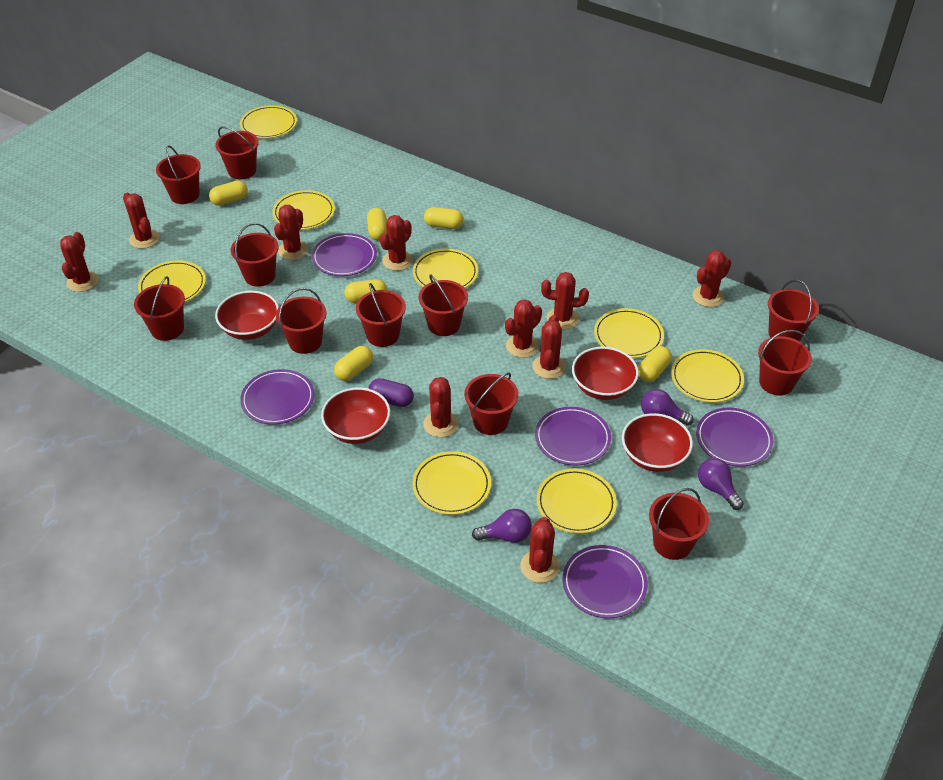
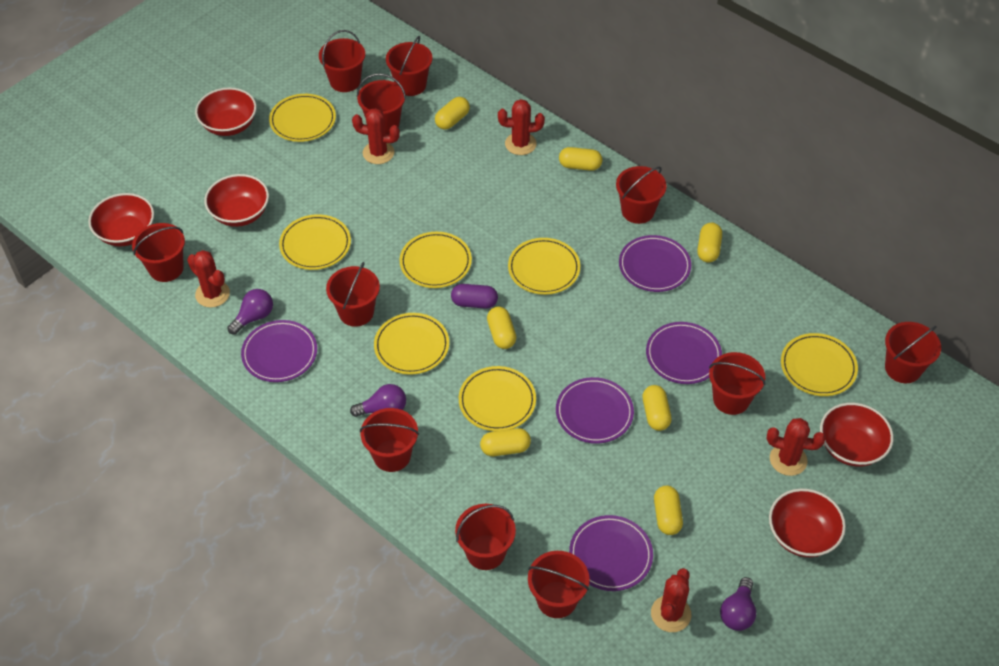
red bowl: [215,291,279,340] [321,387,390,444] [572,347,639,400] [622,413,693,472] = 4 -> [88,193,154,247] [195,87,257,136] [204,174,269,227] [769,488,846,557] [820,403,894,467] = 5
red cactus: [60,232,99,292] [123,193,160,249] [274,205,308,260] [380,215,413,271] [423,377,459,437] [505,299,542,358] [520,517,560,583] [532,315,566,379] [541,272,589,330] [692,250,731,307] = 10 -> [187,250,230,308] [352,108,400,164] [498,99,545,155] [651,568,691,632] [767,418,826,476] = 5
yellow capsule: [209,181,248,206] [334,346,373,381] [344,279,387,303] [367,208,387,241] [424,207,464,229] [638,346,672,382] = 6 -> [435,97,470,130] [480,428,531,456] [487,306,516,349] [559,147,602,171] [642,385,672,431] [654,486,683,535] [697,223,722,263] = 7
yellow plate: [138,260,206,302] [240,105,297,138] [272,190,335,230] [412,451,491,515] [413,249,478,288] [536,469,617,534] [594,308,664,358] [671,349,744,403] = 8 -> [269,94,336,142] [279,214,351,270] [374,313,449,375] [400,232,472,288] [459,366,536,431] [508,238,580,295] [781,333,858,396] = 7

